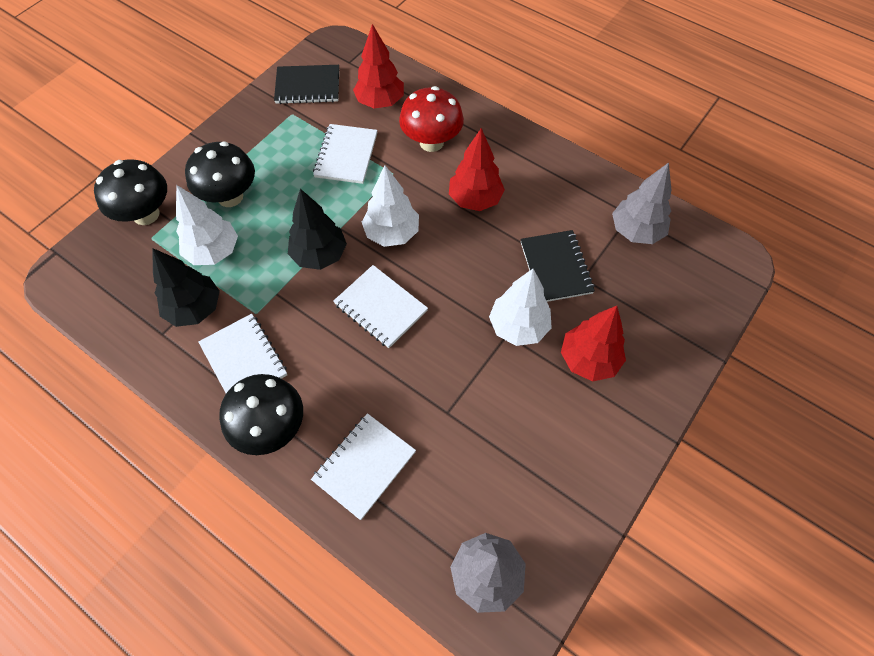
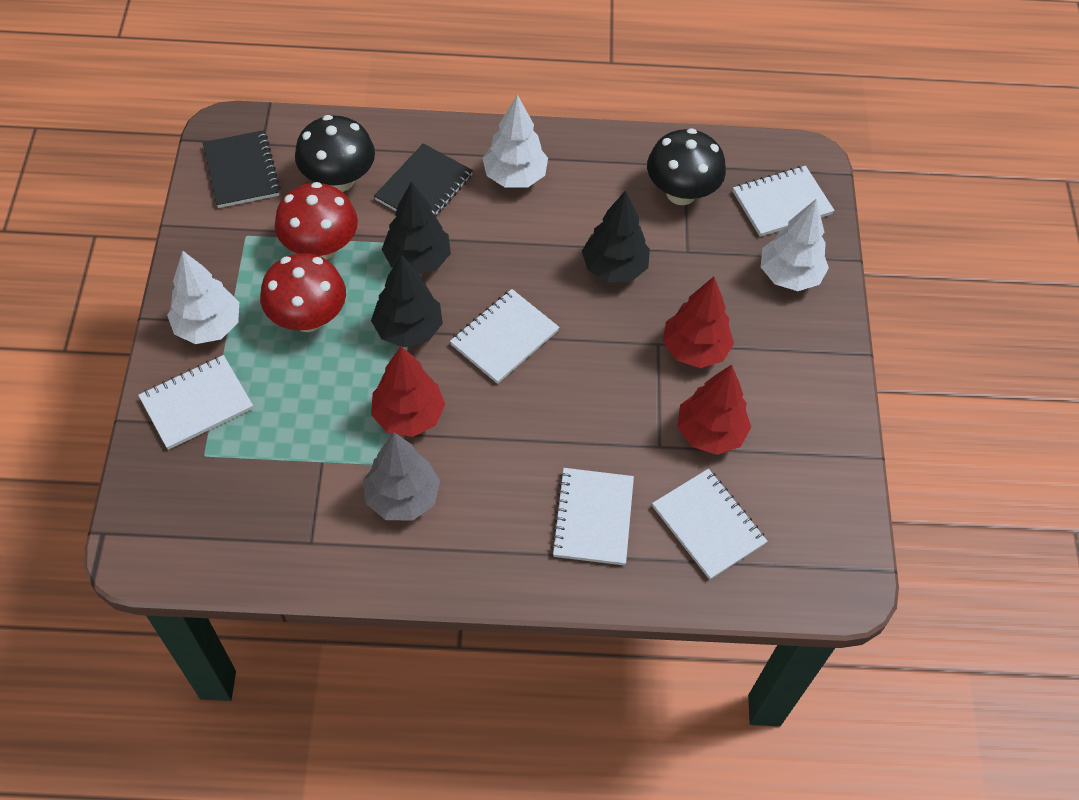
black mushroom: [94,159,167,225] [185,142,255,207] [219,374,303,455] = 3 -> [295,115,375,192] [647,128,726,205] = 2
black tree: [152,248,220,327] [288,189,347,270] = 2 -> [371,255,443,348] [382,181,451,274] [582,190,650,282] = 3
grey tree: [450,533,526,613] [612,162,671,244] = 2 -> [363,433,440,521] = 1
red mushroom: [399,86,464,152] = 1 -> [260,253,346,332] [275,182,358,260] = 2
white notebook: [199,314,287,393] [311,413,416,520] [313,124,377,184] [333,265,428,348] = 4 -> [138,355,253,450] [450,289,560,384] [551,468,634,565] [652,469,768,580] [733,166,835,237] = 5

